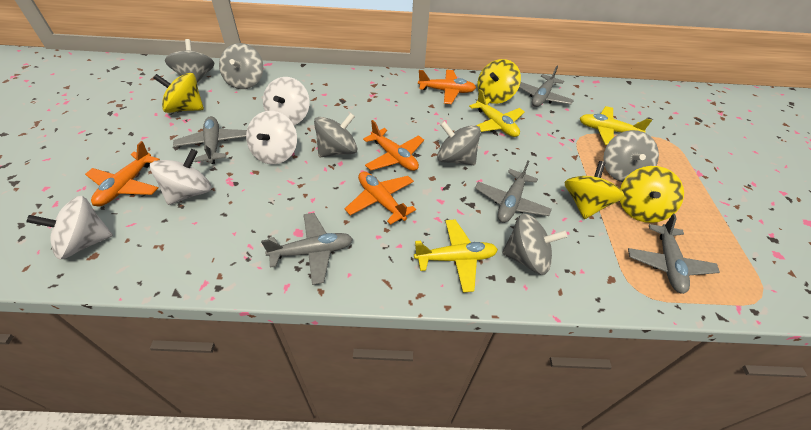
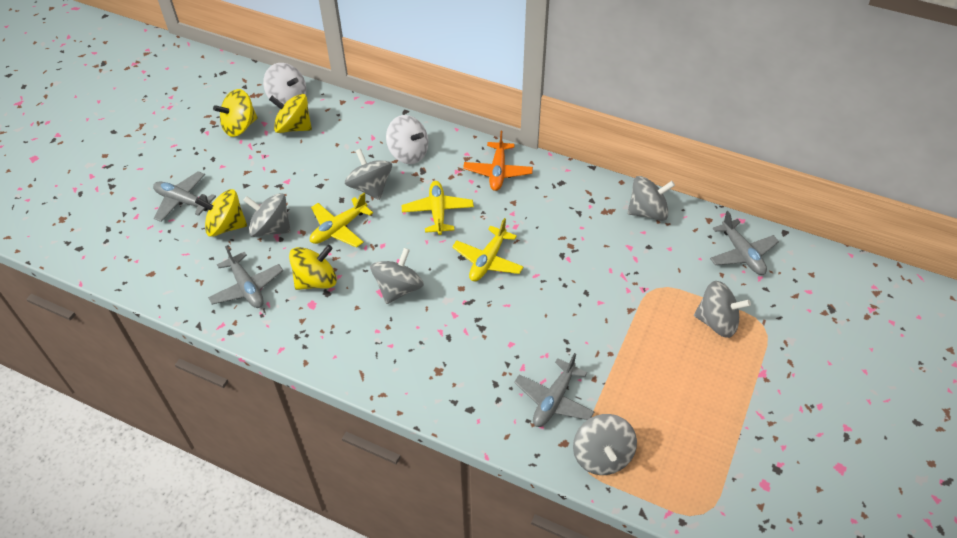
grey plane: [173,116,247,164] [261,213,353,285] [475,160,552,223] [519,66,574,107] [628,214,720,294] = 5 -> [153,171,216,222] [208,246,283,308] [514,353,595,427] [710,211,779,275] = 4
orange plane: [85,141,160,207] [345,172,416,225] [363,120,424,171] [418,70,476,104] = 4 -> [463,131,533,191] = 1
white spinning top: [26,196,113,260] [150,149,212,205] [246,111,297,165] [263,77,309,125] = 4 -> [263,63,306,104] [386,115,428,164] = 2

